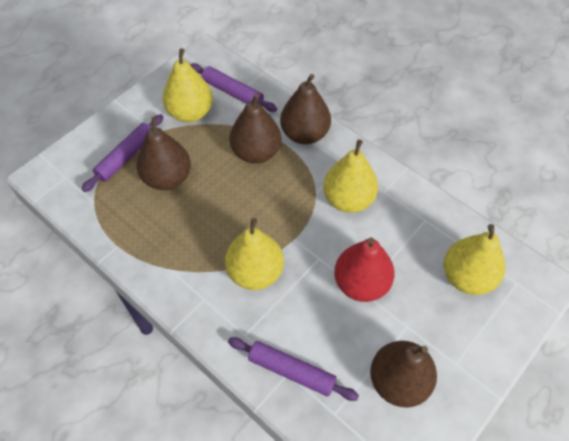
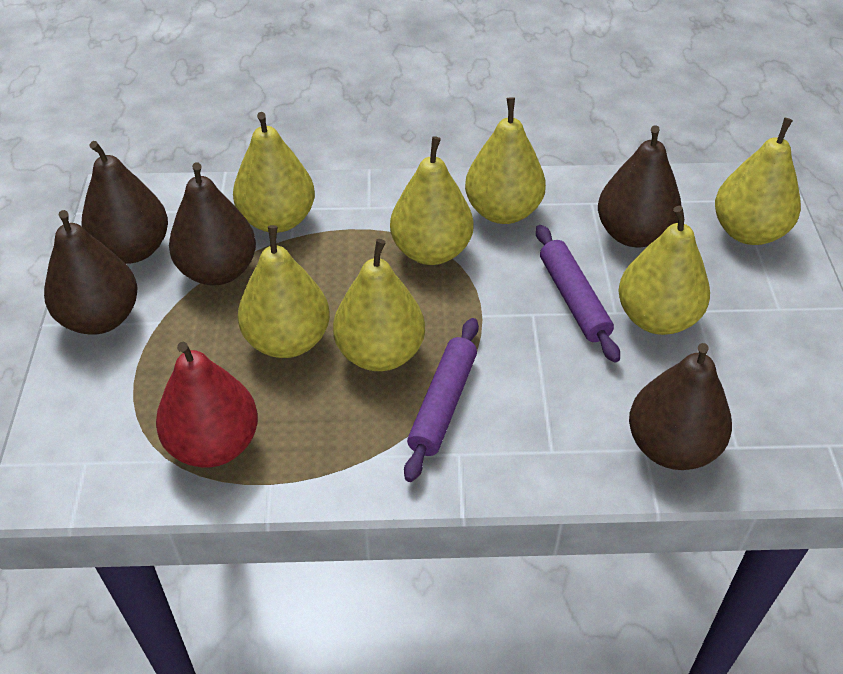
brown pear: [136,117,191,190] [229,94,281,164] [280,74,331,144] [370,341,437,408] = 4 -> [44,210,138,335] [81,141,168,264] [169,162,256,286] [598,126,681,247] [629,343,732,470] = 5
purple rolling pin: [82,114,164,192] [190,63,277,112] [228,337,359,401] = 3 -> [404,318,479,482] [536,225,620,363] = 2
yellow pear: [163,48,213,122] [225,218,284,290] [323,139,378,213] [444,224,505,295] = 4 -> [233,112,315,233] [238,225,330,358] [333,239,425,371] [390,136,473,265] [465,97,546,224] [618,206,710,335] [715,118,801,245] = 7

